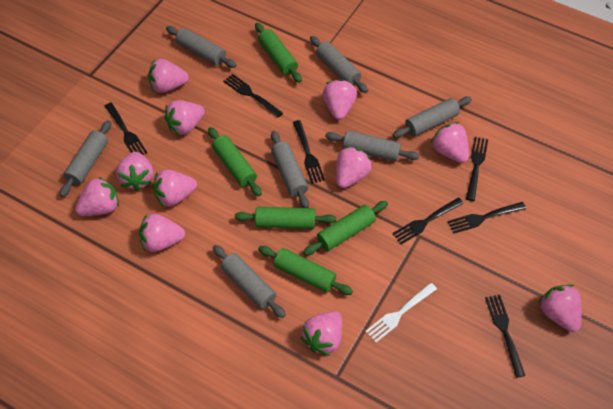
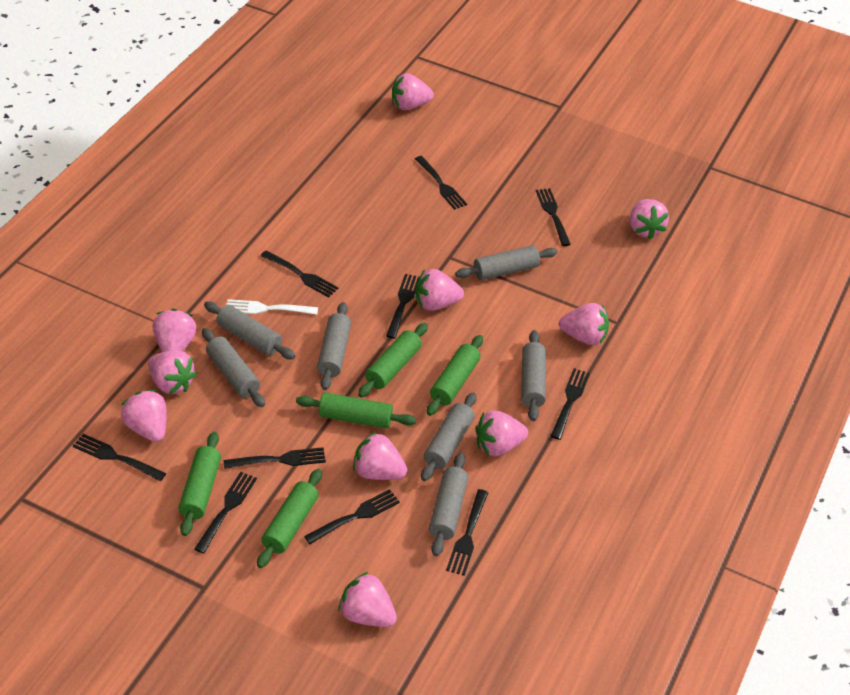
black fork: [105,102,147,155] [223,74,283,118] [293,120,325,184] [392,197,464,244] [448,202,526,234] [466,137,488,201] [485,295,525,378] = 7 -> [73,434,166,481] [194,472,257,554] [223,447,326,469] [261,251,339,298] [304,489,400,544] [386,274,420,339] [415,156,467,210] [446,489,488,576] [536,188,571,246] [551,368,590,440] = 10
pink strawberry: [75,177,119,216] [116,152,154,191] [139,214,185,252] [148,59,189,93] [153,169,197,207] [164,100,205,135] [301,311,342,356] [323,79,357,120] [336,146,372,188] [431,122,469,163] [538,284,582,332] = 11 -> [121,390,167,442] [148,350,197,394] [152,308,197,352] [338,572,397,627] [353,432,407,480] [392,73,434,110] [416,269,464,311] [476,411,528,456] [559,303,609,345] [630,199,669,239] = 10

